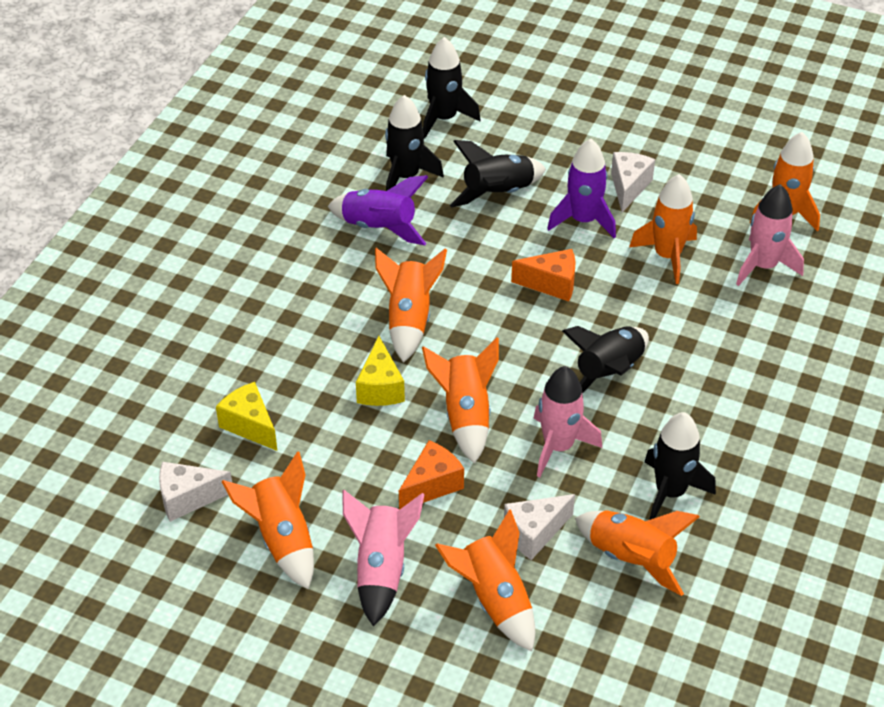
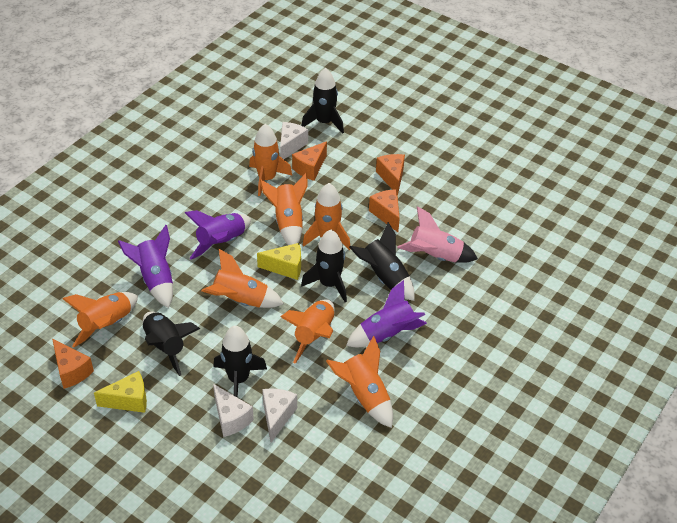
orange cheese: [399,440,464,509] [511,249,575,301] = 2 -> [52,339,94,389] [292,141,327,181] [369,189,400,232] [376,154,405,195] = 4
pink rocket: [342,490,425,626] [533,366,602,477] [736,184,804,286] = 3 -> [397,206,478,263] = 1
purple rocket: [328,175,428,245] [547,138,616,238] = 2 -> [118,225,173,308] [185,210,251,260] [346,280,427,347] = 3

